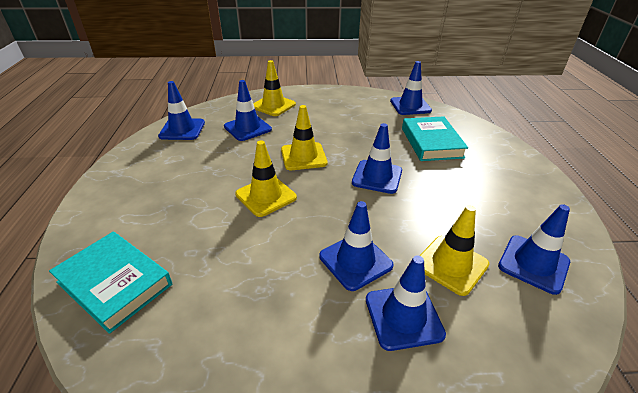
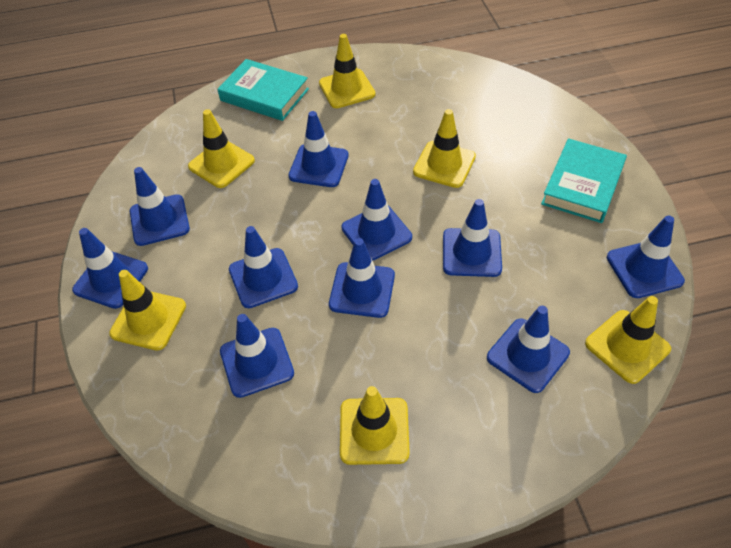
blue traffic cone: [158,81,205,140] [224,80,272,141] [319,201,394,291] [352,123,402,194] [366,255,446,351] [390,61,432,115] [498,204,570,295] = 7 -> [72,228,148,309] [130,167,190,246] [220,314,294,398] [229,226,298,308] [288,111,349,187] [329,238,395,318] [342,179,412,261] [443,199,502,277] [487,306,570,393] [607,216,685,298] = 10
yellow traffic cone: [235,140,297,217] [253,60,296,116] [281,105,328,170] [420,205,489,296] = 4 -> [109,270,186,350] [188,109,255,188] [319,34,375,108] [340,386,410,465] [413,109,476,188] [585,296,671,384] = 6

